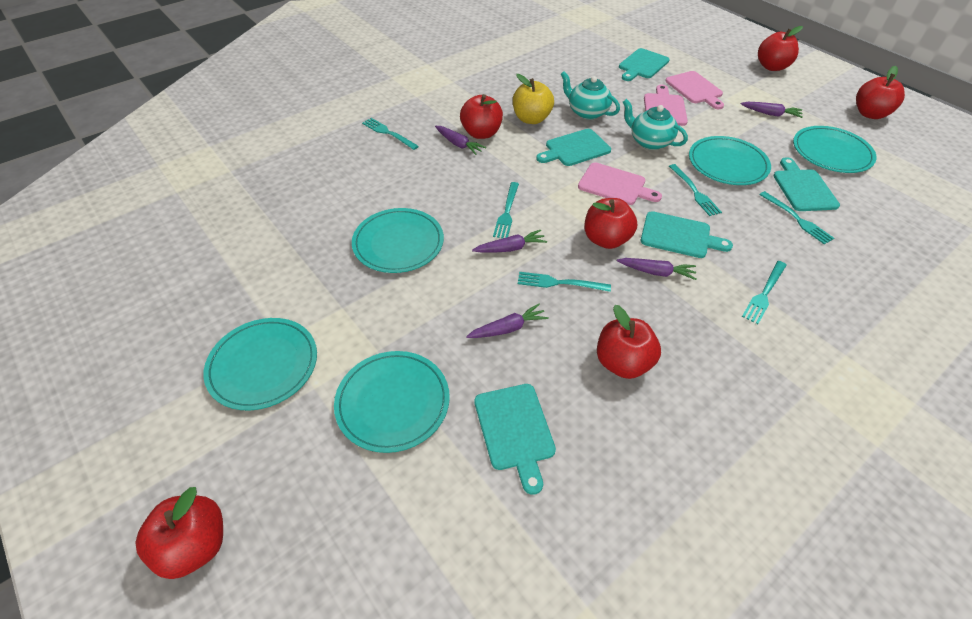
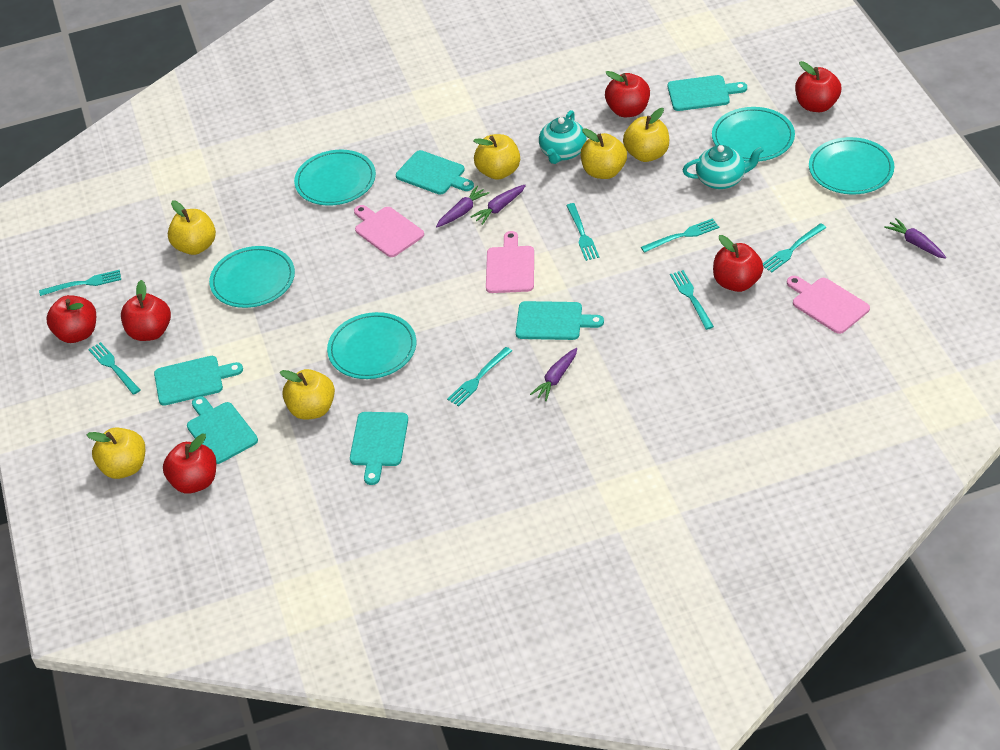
purple carrot: [435,126,486,155] [466,304,549,338] [472,230,547,253] [617,258,696,280] [741,102,803,118] = 5 -> [436,186,490,227] [470,185,526,225] [530,348,577,401] [884,218,946,259] = 4
turquoise cutting board: [474,384,556,495] [536,129,611,166] [619,48,670,81] [641,211,733,258] [773,157,840,211] = 5 -> [154,356,243,406] [187,396,258,464] [350,412,408,485] [396,150,474,194] [516,301,604,340] [668,75,747,111] = 6
turquoise fork: [362,118,419,150] [493,182,519,238] [518,272,611,292] [669,164,722,216] [742,261,787,324] [759,191,834,244] = 6 -> [39,270,121,296] [88,342,140,395] [447,347,512,406] [566,203,599,261] [641,218,719,253] [670,270,714,330] [763,223,826,272] = 7
yellow apple: [513,74,554,124] = 1 -> [87,427,145,479] [168,201,216,255] [280,369,335,420] [473,134,520,180] [581,128,627,179] [623,108,669,162] = 6

